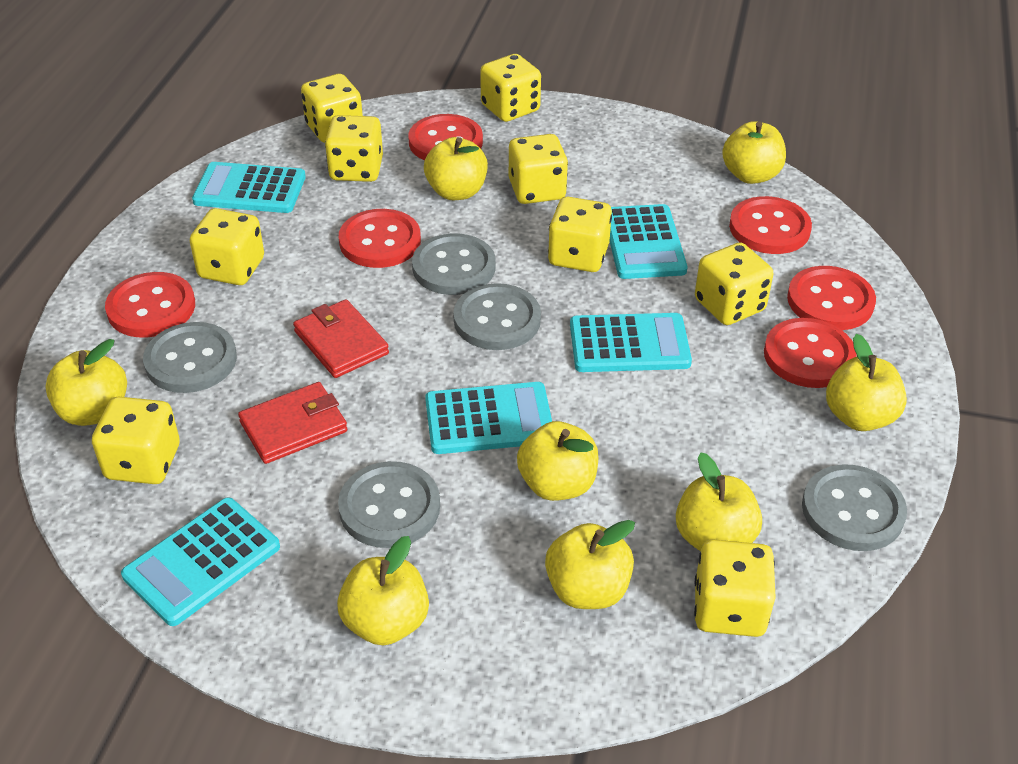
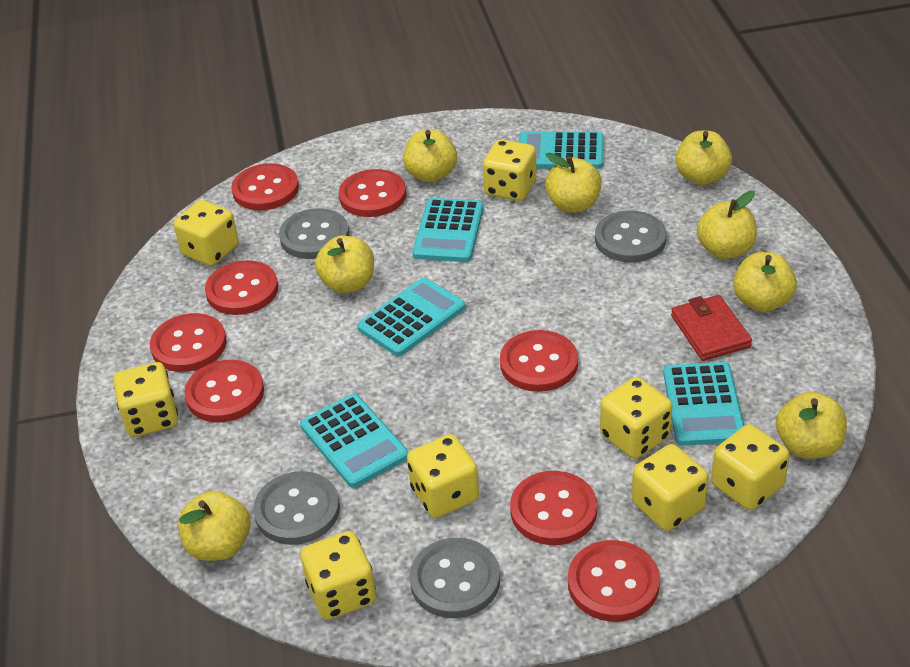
grey button: [143,322,237,393] [338,461,440,548] [412,234,495,295] [453,283,541,350] [802,464,907,551] = 5 -> [253,471,340,545] [279,208,349,259] [409,538,500,618] [595,210,667,263] = 4
red button: [105,272,195,338] [339,209,421,268] [409,114,483,160] [729,196,812,254] [764,318,857,388] [787,266,876,330] = 6 -> [150,313,227,372] [184,360,264,423] [205,260,278,315] [231,163,299,210] [339,169,406,217] [500,330,578,392] [510,471,597,545] [568,540,660,622] = 8
red wallet: [238,382,348,464] [293,299,389,378] = 2 -> [671,295,752,361] = 1
yellow dice: [92,397,180,484] [190,208,264,285] [301,74,363,143] [325,115,383,182] [480,54,541,122] [509,134,568,204] [548,197,612,272] [694,539,776,637] [695,242,773,325] = 9 -> [113,362,178,437] [174,200,239,266] [300,531,376,620] [407,434,479,518] [483,139,537,201] [600,377,672,459] [632,444,708,531] [711,424,789,510] = 8

